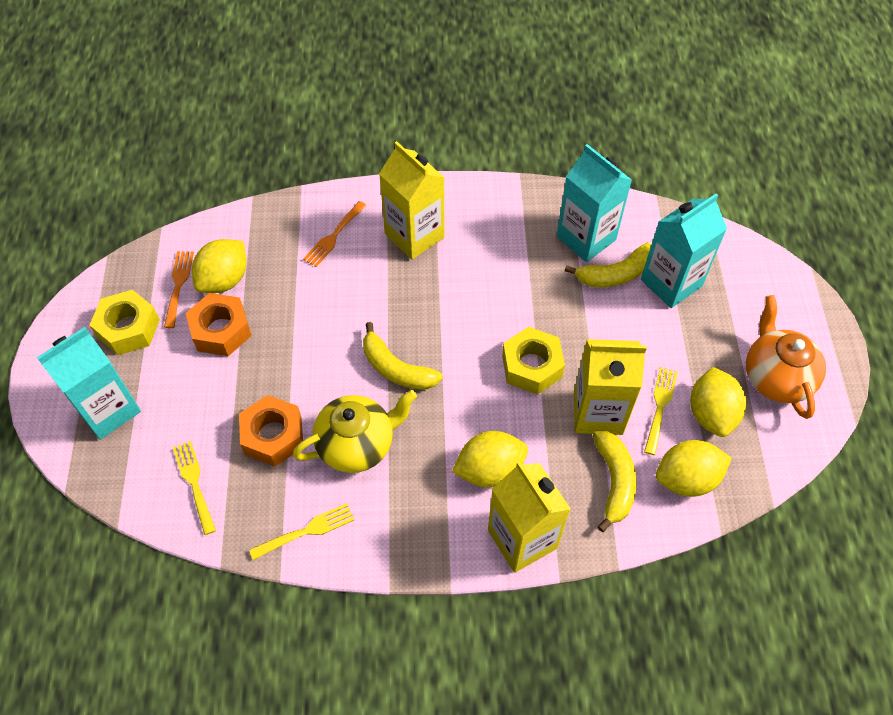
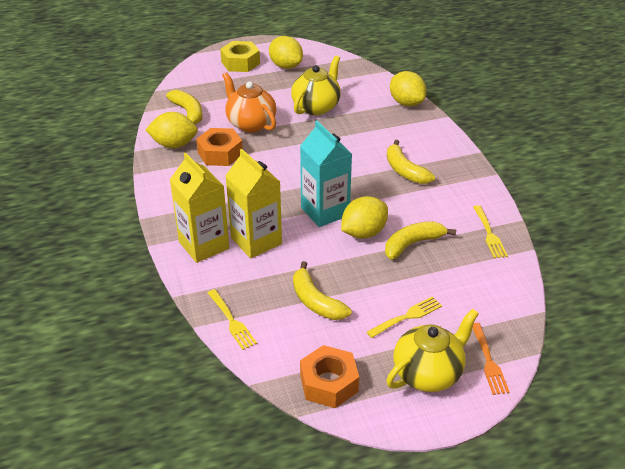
orange fork: [164,251,194,328] [303,201,367,267] = 2 -> [473,323,510,395] = 1
turquoise carton: [37,327,141,440] [556,144,632,262] [641,193,727,308] = 3 -> [300,121,352,227] = 1
yellow banana: [363,322,443,390] [565,243,651,287] [593,431,636,532] = 3 -> [166,90,203,125] [293,261,352,320] [385,221,456,260] [387,140,435,184] = 4
yellow carton: [379,141,445,260] [488,461,571,573] [574,339,647,435] = 3 -> [170,153,229,263] [226,149,282,258] = 2
yellow nut: [90,290,160,355] [502,327,565,395] = 2 -> [220,41,260,72] = 1
yellow teapot: [293,390,417,473] = 1 -> [291,56,341,115] [386,309,479,392] = 2

